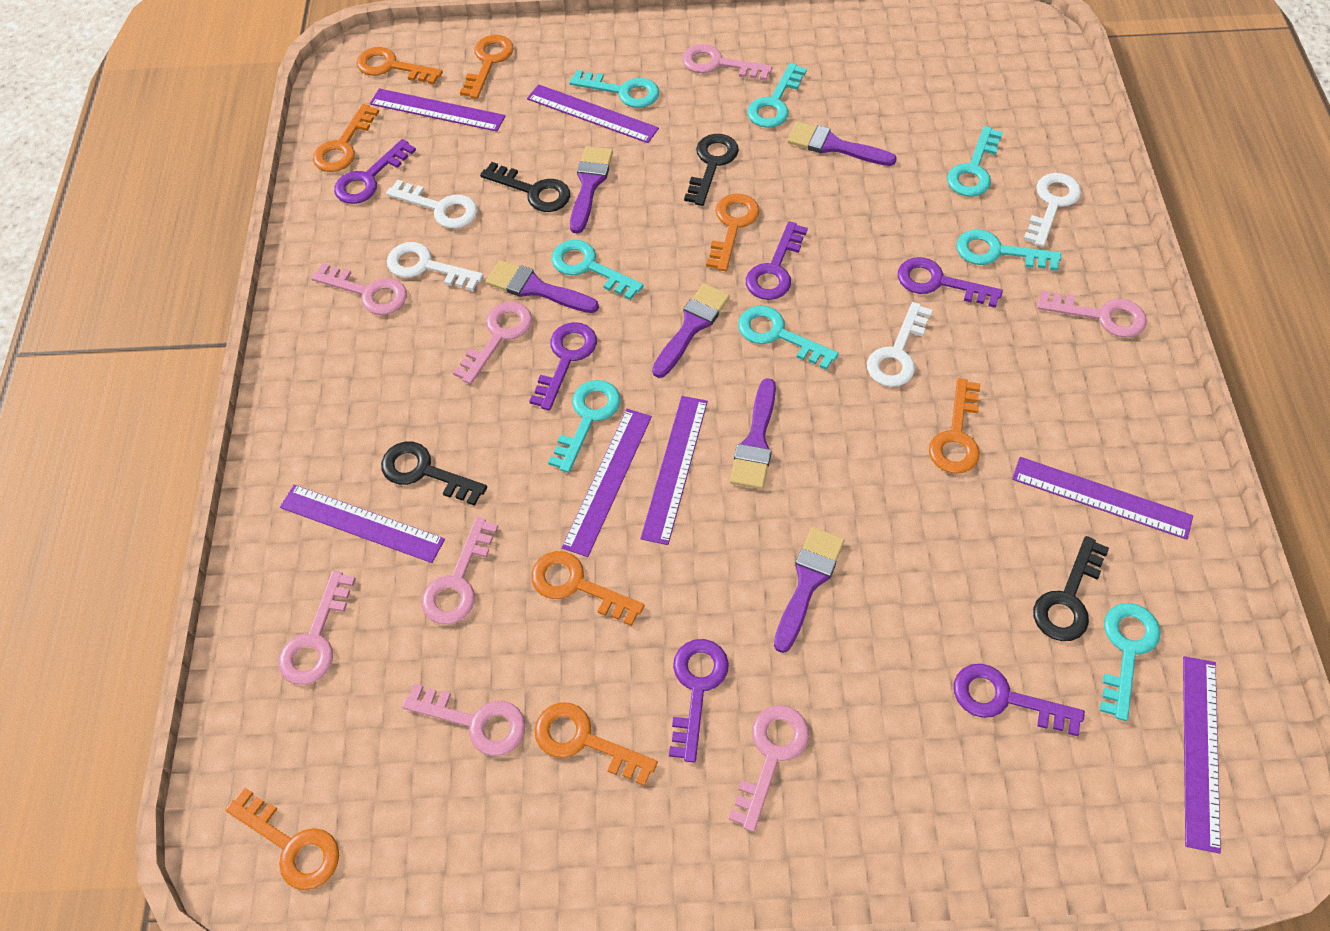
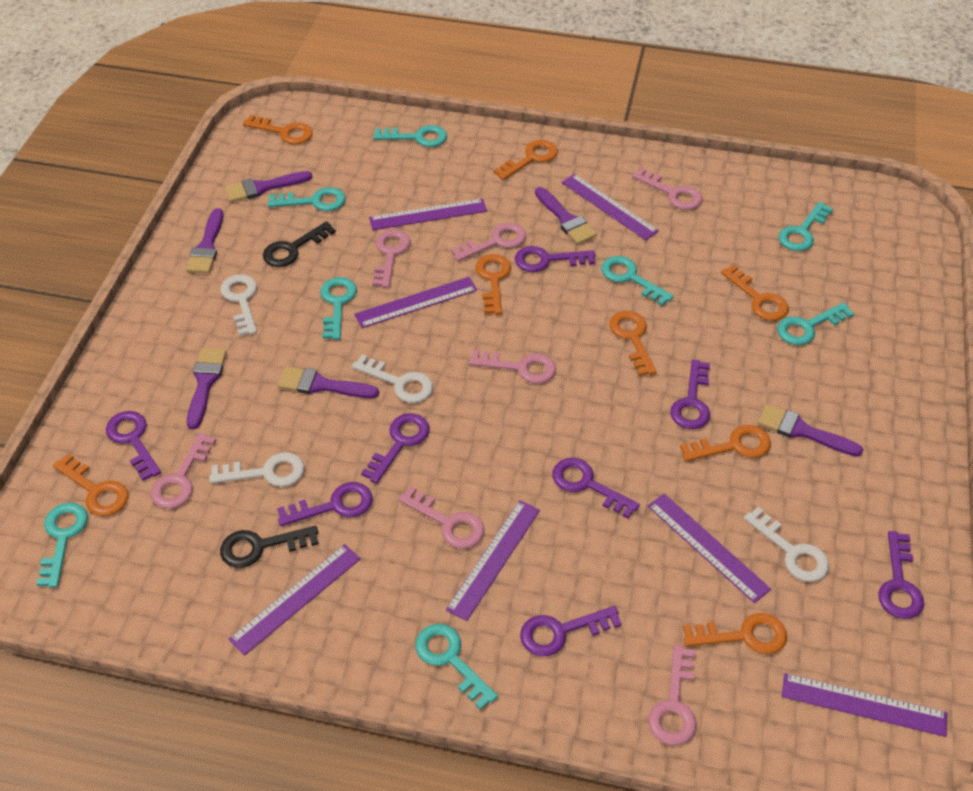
black key: [381,442,487,506] [480,162,570,212] [684,134,739,206] [1033,536,1109,641] = 4 -> [220,526,318,568] [263,221,336,267] = 2
pink key: [279,571,356,685] [311,263,407,315] [402,683,526,756] [422,517,498,624] [453,302,532,384] [682,44,772,81] [729,705,809,832] [1037,290,1147,338] = 8 -> [150,433,216,509] [372,229,411,288] [398,486,484,549] [451,223,526,261] [469,350,556,384] [632,168,702,210] [648,645,696,745] = 7
purple key: [334,139,416,204] [529,322,597,411] [669,639,729,763] [746,221,808,300] [898,257,1003,308] [954,664,1085,736] = 6 -> [106,411,161,481] [277,482,373,526] [361,413,430,484] [515,246,595,272] [520,606,622,656] [552,458,640,519] [670,360,710,429] [878,531,924,619] = 8

